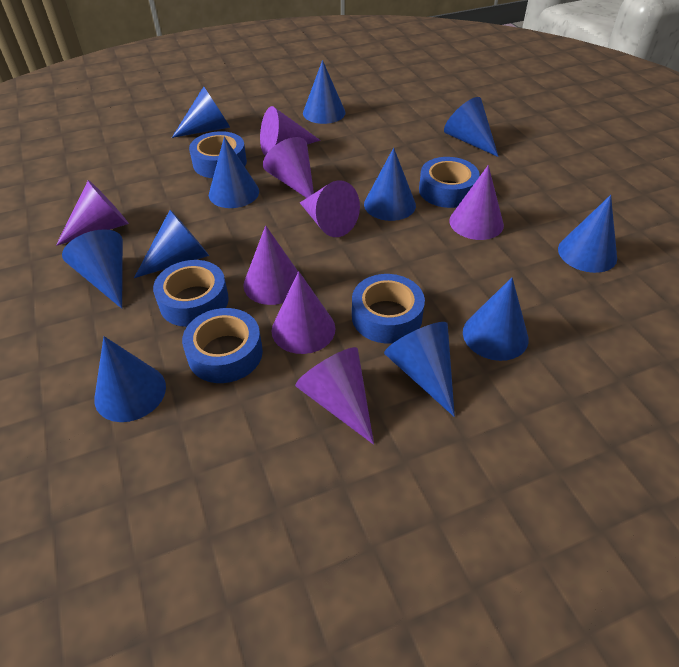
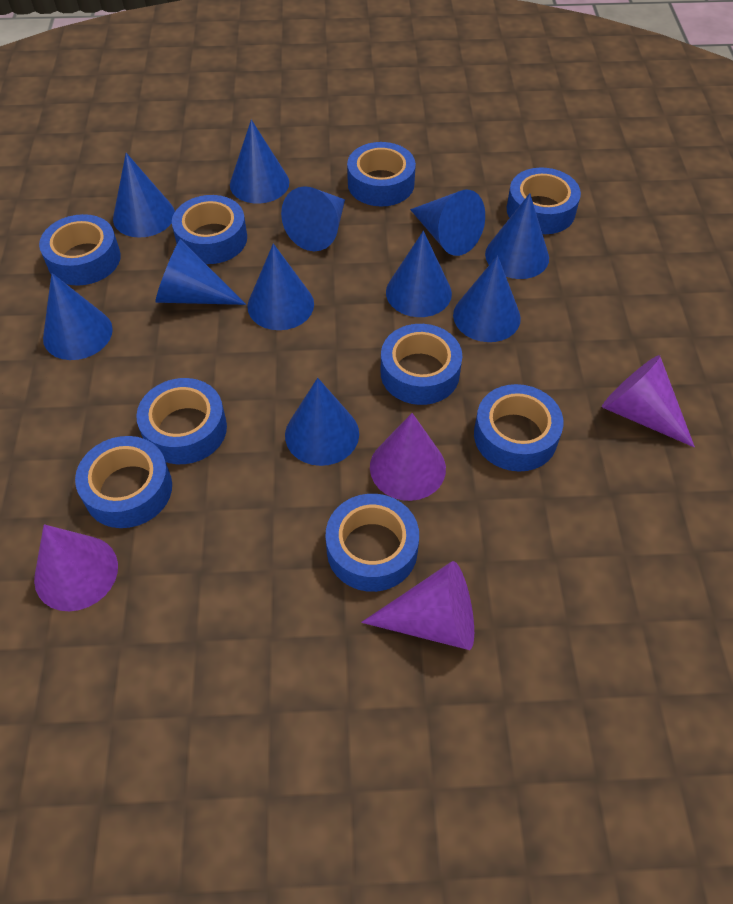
blue tape: [153,260,229,327] [182,308,263,383] [189,131,247,178] [352,274,425,343] [419,157,480,208] = 5 -> [39,214,121,286] [75,436,172,528] [136,378,227,464] [172,195,247,264] [326,494,419,592] [347,142,416,206] [381,324,463,405] [474,384,564,472] [507,168,581,234] = 9
purple cone: [56,180,129,246] [243,225,298,305] [260,106,321,156] [263,137,314,198] [272,271,336,354] [295,347,374,445] [300,180,360,237] [449,165,504,240] = 8 -> [34,524,118,611] [361,561,474,650] [370,413,446,501] [602,355,695,447] = 4

